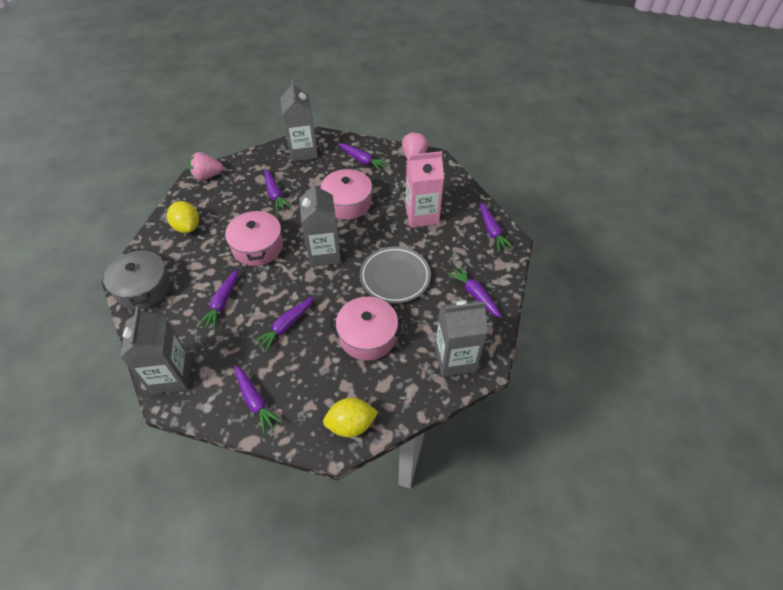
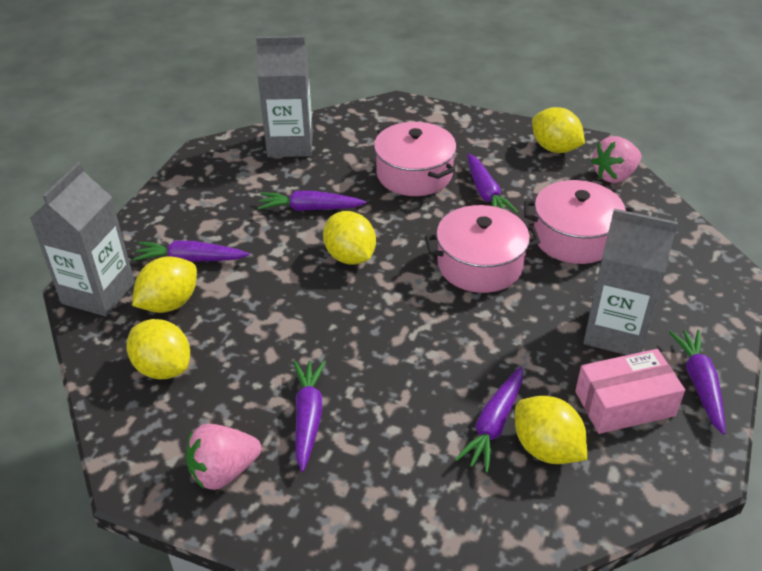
grey carton: [120,307,191,394] [280,80,318,161] [299,181,341,267] [435,300,488,377] = 4 -> [30,162,135,316] [256,36,313,157] [583,209,678,355] = 3
grey plate: [360,246,431,303] = 1 -> none = 0
grey pot: [104,248,171,310] = 1 -> none = 0
pink box: none = 0 -> [575,349,685,434] = 1
pink carton: [405,151,444,228] = 1 -> none = 0
purple carrot: [197,269,238,330] [234,365,283,434] [253,297,314,352] [264,169,292,212] [338,143,389,172] [447,265,503,319] [480,202,514,252] = 7 -> [133,241,250,262] [258,191,367,211] [294,360,326,472] [455,367,523,473] [467,153,519,214] [669,330,725,435] = 6
yellow lemon: [167,201,199,233] [323,398,378,437] = 2 -> [127,319,190,379] [132,256,197,313] [323,211,376,265] [515,396,587,464] [532,107,585,153] = 5

